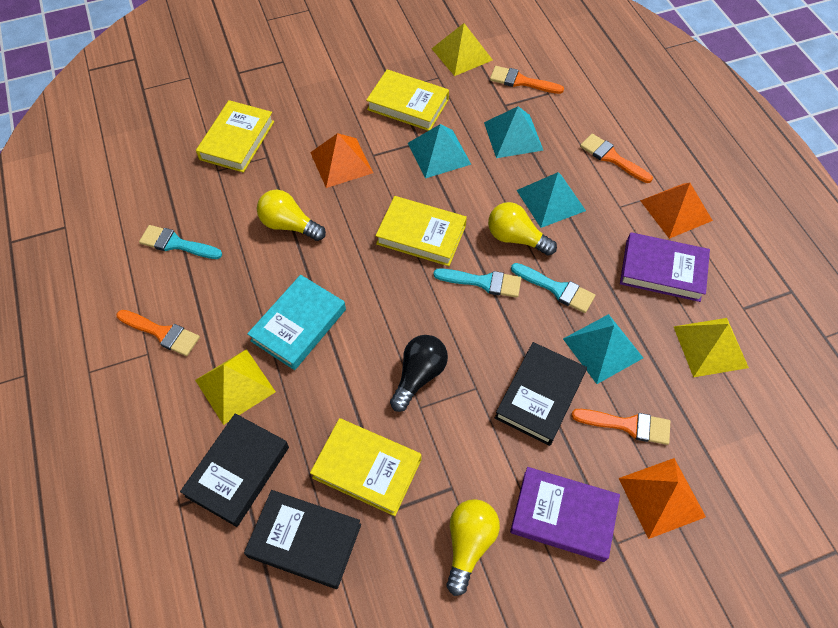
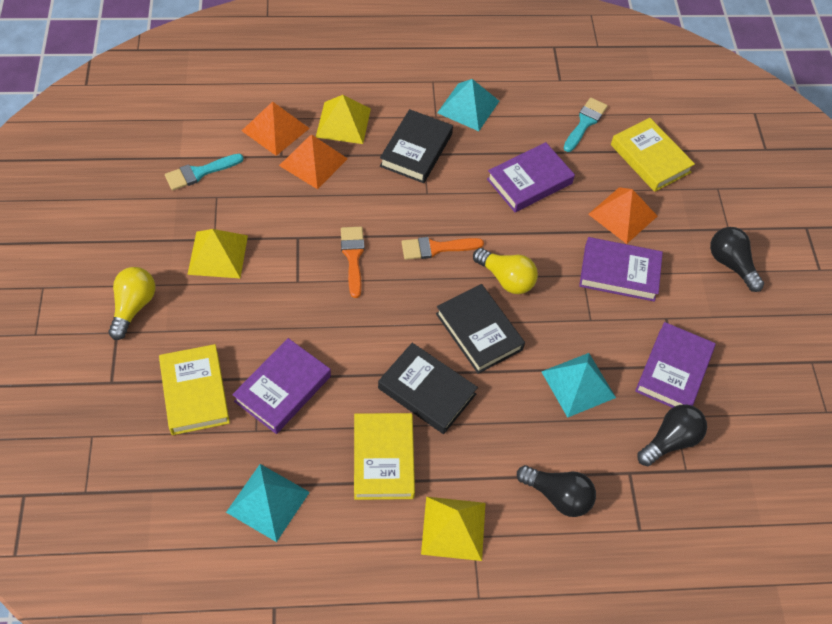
black light bulb: [390,335,448,412] = 1 -> [517,465,596,517] [637,404,707,466] [710,227,764,292] = 3
orange brush: [116,310,200,356] [490,66,564,94] [571,409,670,445] [580,134,653,183] = 4 -> [341,227,365,298] [402,237,484,260] = 2
purple book: [510,467,620,562] [620,232,710,302] = 2 -> [232,338,331,434] [487,142,575,212] [579,237,663,302] [635,322,716,408] = 4
turquoise book: [247,275,346,370] = 1 -> none = 0
turquoise brush: [139,225,222,259] [433,268,521,298] [511,263,595,313] = 3 -> [165,154,244,190] [563,98,608,152] = 2
turquoise pyramid: [408,124,472,178] [484,106,544,158] [516,172,586,228] [563,314,643,384] = 4 -> [226,464,310,542] [437,79,499,131] [541,353,616,418] = 3
yellow book: [196,100,274,173] [310,418,421,516] [366,69,449,131] [375,196,467,266] = 4 -> [159,344,230,435] [354,413,415,500] [611,118,695,192] = 3
yellow light bulb: [257,190,326,241] [446,499,500,596] [488,202,557,256] = 3 -> [108,267,155,340] [473,248,538,294] = 2

